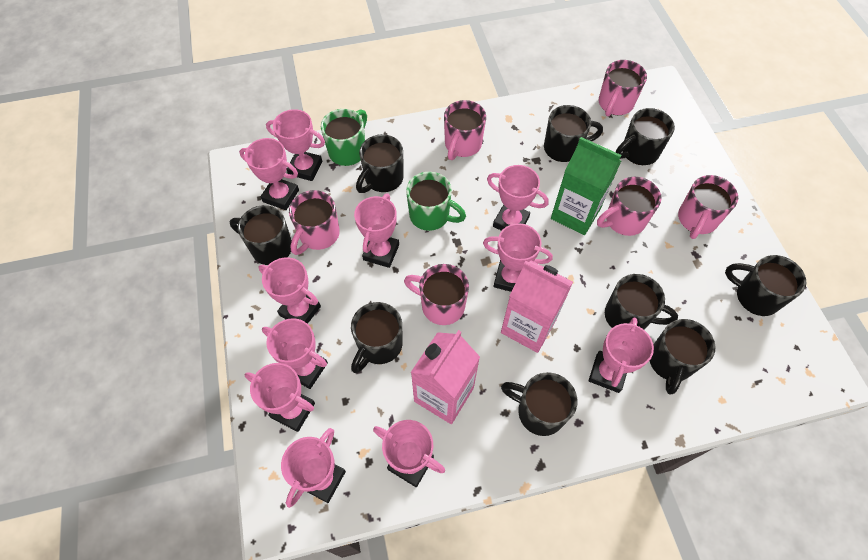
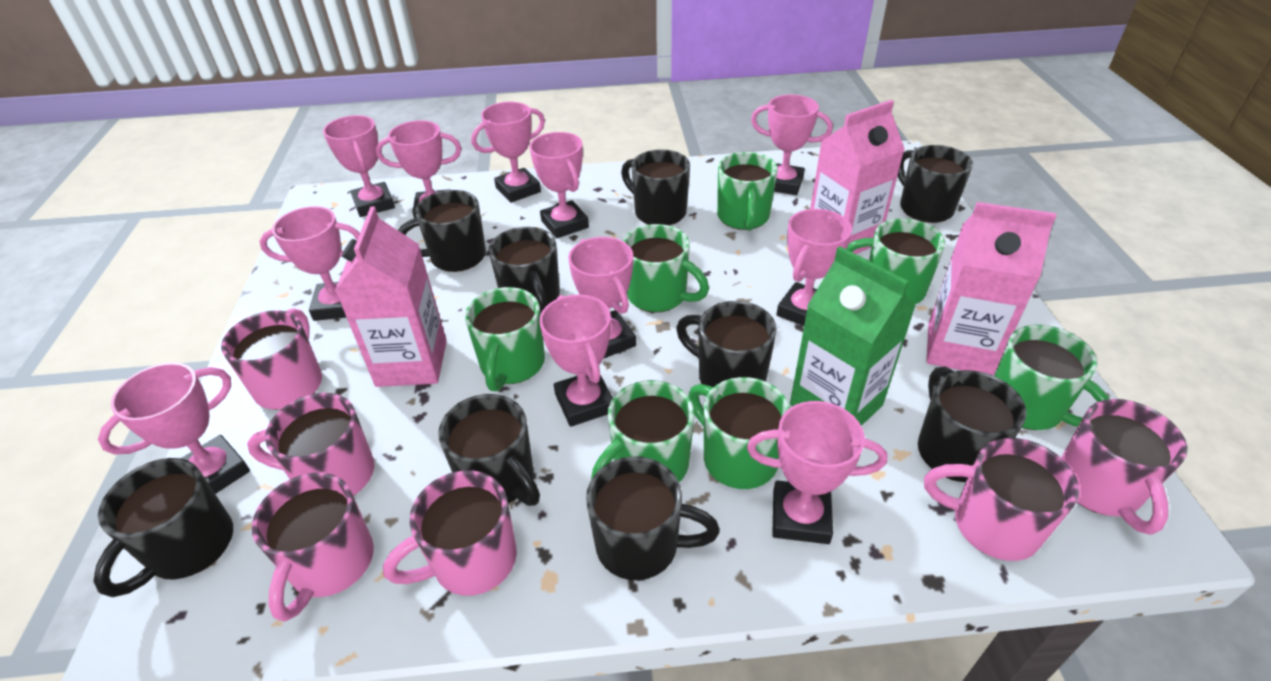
green mug: [321,109,367,166] [406,172,466,231] = 2 -> [465,287,545,391] [591,380,694,482] [623,224,709,312] [688,377,790,489] [717,152,778,231] [847,218,945,305] [994,325,1110,430] = 7
pink carton: [411,330,480,424] [501,261,573,353] = 2 -> [335,206,447,387] [810,100,905,254] [926,202,1057,376] = 3

